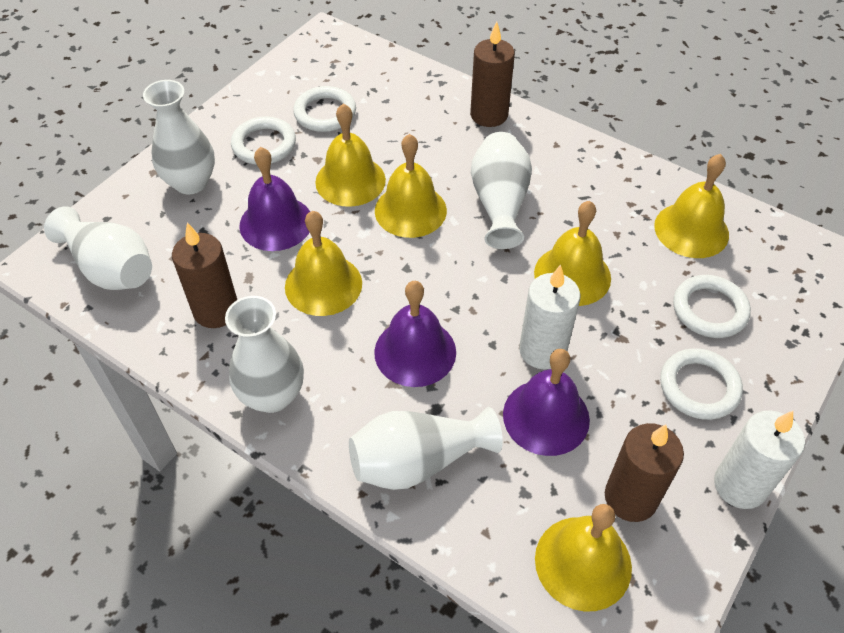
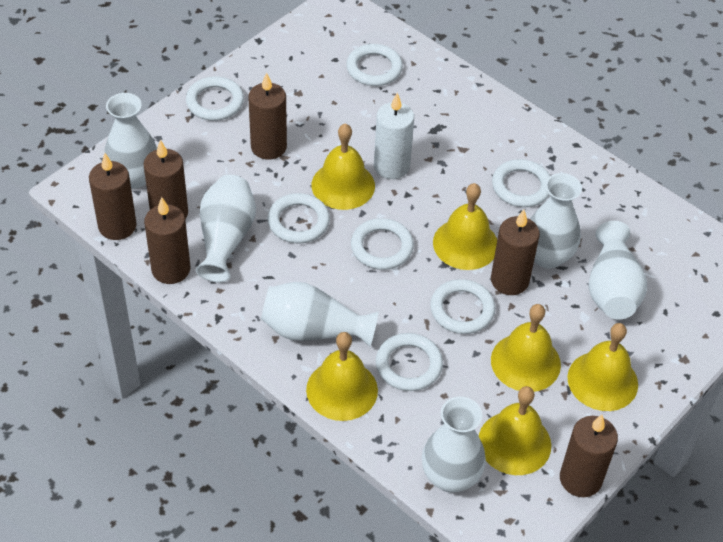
brown candle: [172,223,237,328] [470,22,515,127] [605,423,684,522] = 3 -> [89,153,137,240] [144,140,188,219] [144,197,191,284] [248,72,287,160] [491,210,540,295] [560,415,618,497] = 6
purple bell: [240,147,310,251] [374,281,456,387] [503,349,590,456] = 3 -> none = 0
white candle: [519,264,580,370] [714,410,805,509] = 2 -> [374,92,414,179] = 1
white ring: [231,117,296,165] [293,86,356,132] [660,348,743,420] [673,275,751,338] = 4 -> [186,77,244,121] [268,193,330,243] [346,44,403,86] [351,218,414,270] [376,333,443,391] [430,279,495,334] [492,159,550,207] = 7
white vase: [44,206,152,290] [143,80,215,194] [225,296,304,413] [349,407,503,490] [471,132,532,249] = 5 -> [104,93,157,189] [196,175,256,282] [261,282,378,347] [422,397,486,493] [530,173,582,268] [588,221,647,320] = 6

